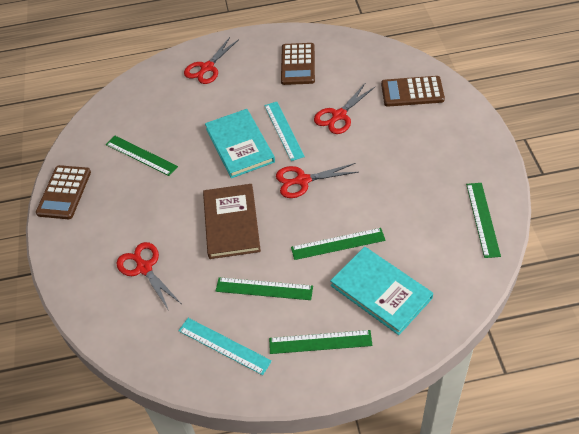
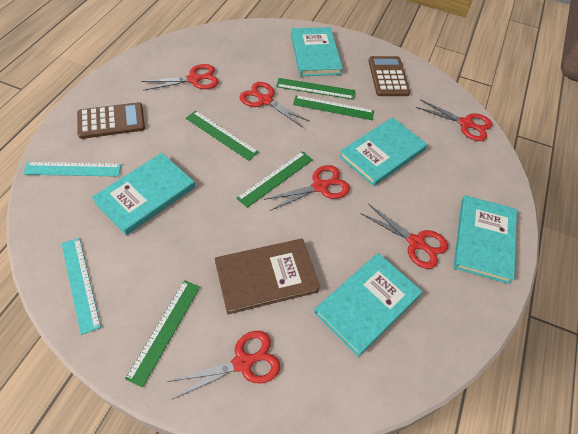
brown calculator: [36,165,91,219] [281,43,315,85] [381,76,445,107] = 3 -> [77,102,145,139] [369,56,410,96] = 2
red scissors: [117,242,180,311] [184,37,239,84] [276,163,358,198] [314,84,375,134] = 4 -> [142,64,219,91] [167,331,280,399] [239,82,310,128] [264,165,350,211] [360,204,448,269] [416,99,492,141] = 6
turquoise book: [205,109,275,178] [330,247,433,335] = 2 -> [92,153,195,235] [291,27,343,76] [314,253,423,357] [339,117,427,186] [454,195,517,284] = 5

